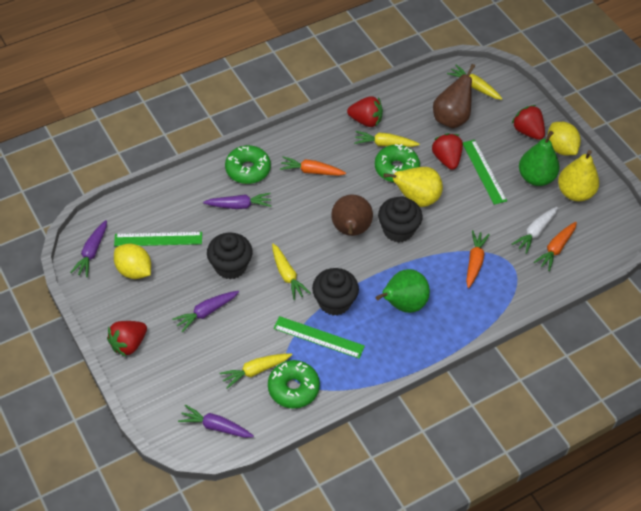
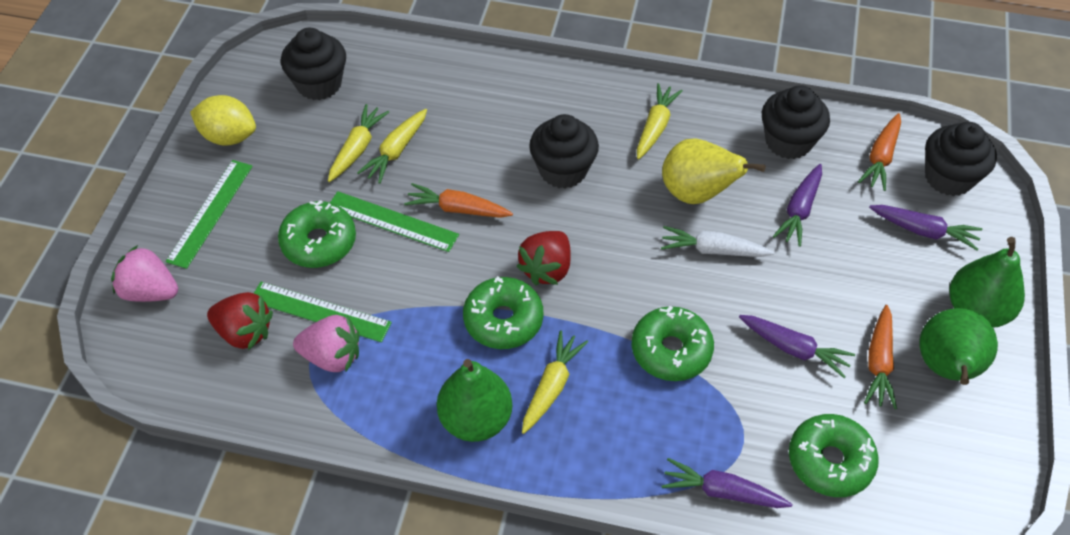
black cupcake: [207,233,253,279] [312,268,359,316] [378,196,423,243] = 3 -> [281,28,346,100] [529,114,599,189] [762,85,830,159] [925,122,997,196] = 4
brown pear: [331,194,373,236] [433,64,475,128] = 2 -> none = 0
green donut: [225,145,271,184] [268,360,320,409] [375,144,420,183] = 3 -> [278,200,356,268] [463,276,543,349] [632,306,714,381] [789,414,879,497] = 4
green pear: [375,269,430,313] [519,131,559,186] = 2 -> [437,359,512,442] [920,308,998,385] [950,237,1025,328] = 3
pink strawberry: none = 0 -> [111,245,178,302] [293,315,359,372] = 2
red strawberry: [107,321,147,357] [347,96,383,127] [432,133,463,170] [512,105,545,140] = 4 -> [207,292,273,350] [516,231,570,286] = 2
yellow lemon: [114,244,151,279] [548,122,581,155] = 2 -> [190,95,256,146] = 1
yellow pear: [383,167,443,207] [558,150,599,201] = 2 -> [662,138,766,204] = 1

